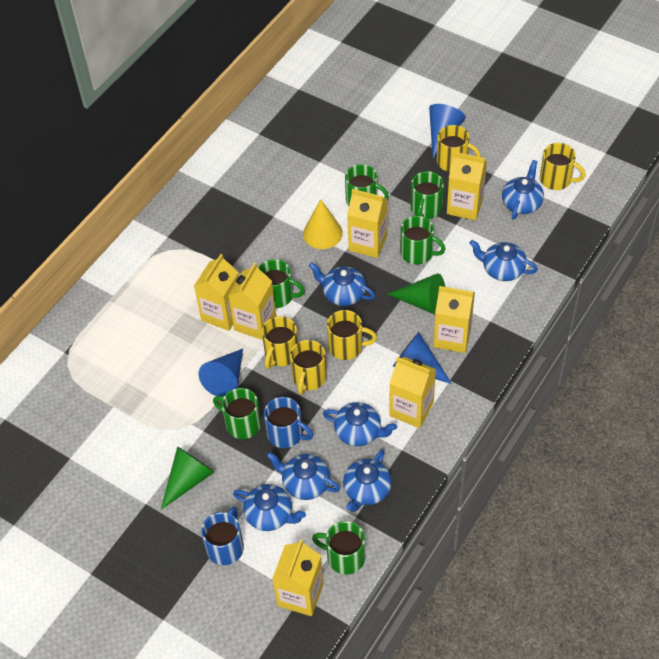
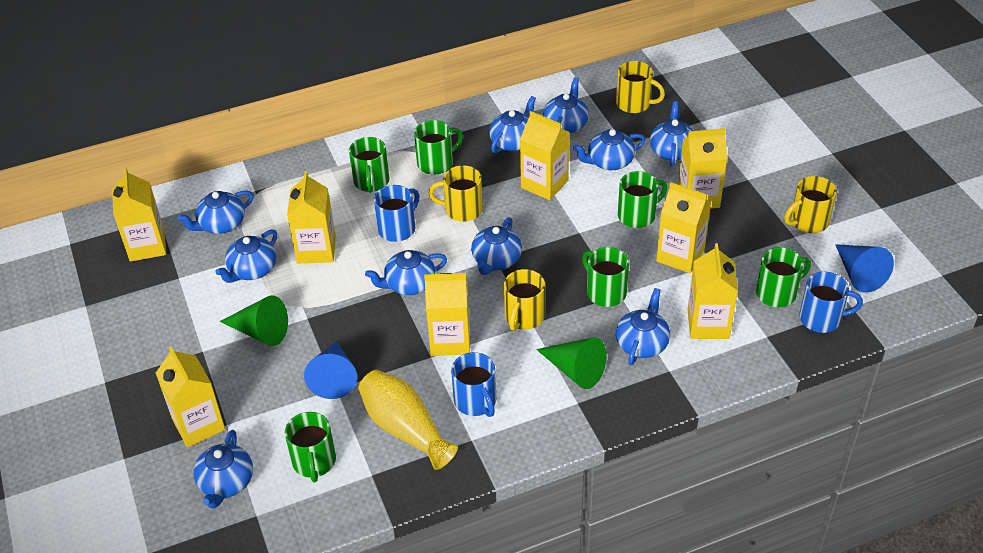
blue cone: [199,349,243,397] [393,332,452,384] [429,104,466,158] = 3 -> [304,341,357,399] [835,244,894,293] = 2
blue mug: [201,507,244,565] [264,397,313,448] = 2 -> [374,185,420,242] [451,352,496,417] [799,272,863,333] = 3
blue teapot: [233,484,306,531] [267,452,340,500] [309,263,375,306] [323,402,397,446] [343,449,391,512] [469,240,538,281] [502,160,544,220] = 7 -> [177,190,254,234] [193,430,253,509] [216,230,277,283] [365,250,447,295] [471,217,522,275] [489,96,536,153] [543,77,589,134] [573,129,646,170] [616,288,670,365] [650,101,694,166] = 10
yellow carton: [194,254,239,331] [228,263,276,340] [272,539,324,616] [347,189,388,258] [390,357,436,428] [433,286,475,353] [447,152,487,220] = 7 -> [112,168,166,262] [156,346,225,447] [287,171,336,263] [424,273,470,356] [520,111,570,200] [656,182,712,273] [678,128,727,209] [687,243,738,339] = 8
yellow cone: [303,199,343,249] = 1 -> none = 0
yellow mug: [262,316,298,369] [290,340,327,394] [327,310,377,360] [437,125,480,172] [540,143,586,190] = 5 -> [428,165,483,222] [504,269,545,331] [616,61,665,113] [784,176,837,233] = 4
yellow vase: none = 0 -> [359,370,458,470] = 1

